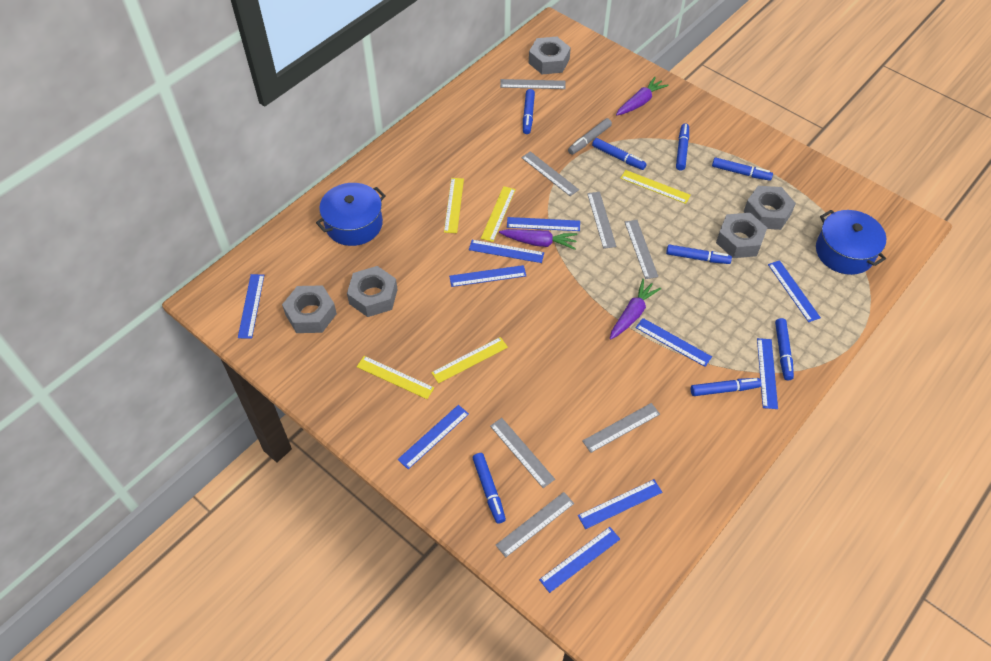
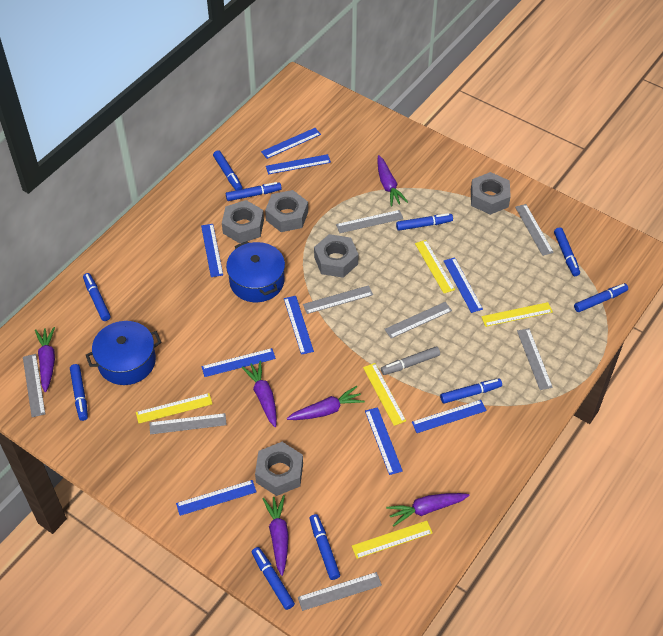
blue marker: [473,453,506,524] [523,89,535,134] [592,138,647,170] [666,244,732,264] [676,123,689,170] [691,378,761,396] [712,157,773,181] [775,318,794,380] = 8 -> [70,364,88,421] [83,273,111,321] [213,151,243,190] [226,182,282,201] [252,547,295,610] [309,514,340,580] [396,213,453,231] [440,378,502,404] [554,227,580,276] [574,283,628,312] = 10
blue ruler: [238,274,264,339] [398,405,469,469] [449,265,526,287] [469,240,544,263] [507,217,580,231] [539,527,620,593] [578,479,662,529] [636,318,712,367] [757,338,778,409] [768,260,821,322] = 10 -> [176,480,257,516] [201,224,223,277] [201,348,276,377] [261,128,321,159] [266,154,331,174] [284,296,314,355] [365,407,403,475] [412,400,487,433] [444,257,483,313] = 9
grey ruler: [490,418,555,488] [496,492,574,557] [500,79,566,89] [521,151,579,196] [582,403,660,453] [587,192,616,249] [625,220,658,279] = 7 -> [23,354,45,417] [149,413,227,434] [298,572,382,611] [303,285,373,314] [336,210,403,233] [384,302,452,338] [515,204,554,256] [517,328,553,390] = 8
purple carrot: [499,229,577,250] [610,279,661,340] [616,77,669,115] = 3 -> [35,327,55,392] [242,361,277,427] [263,495,289,576] [287,386,365,420] [377,155,408,206] [386,493,469,526] = 6

